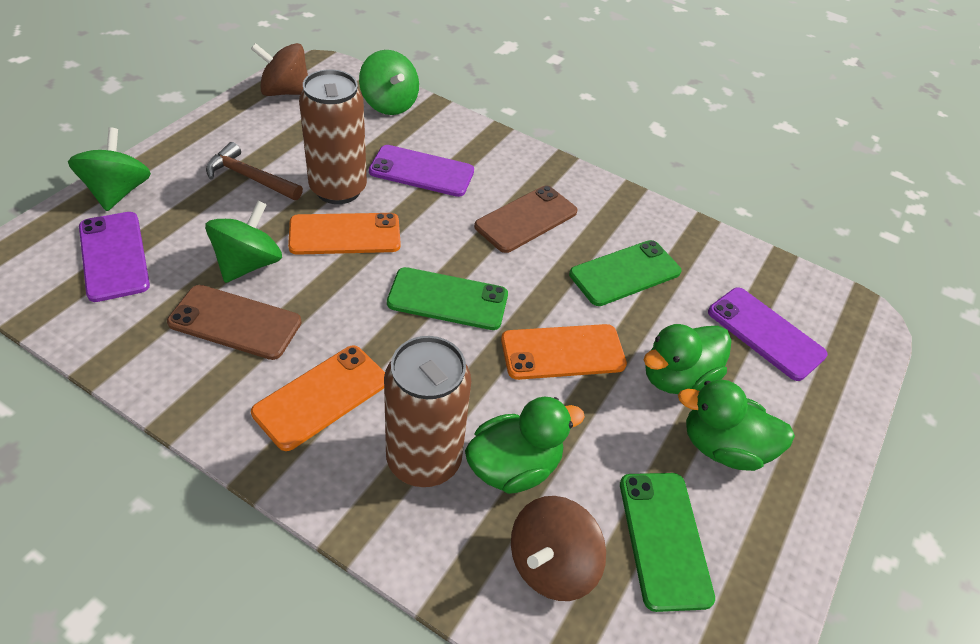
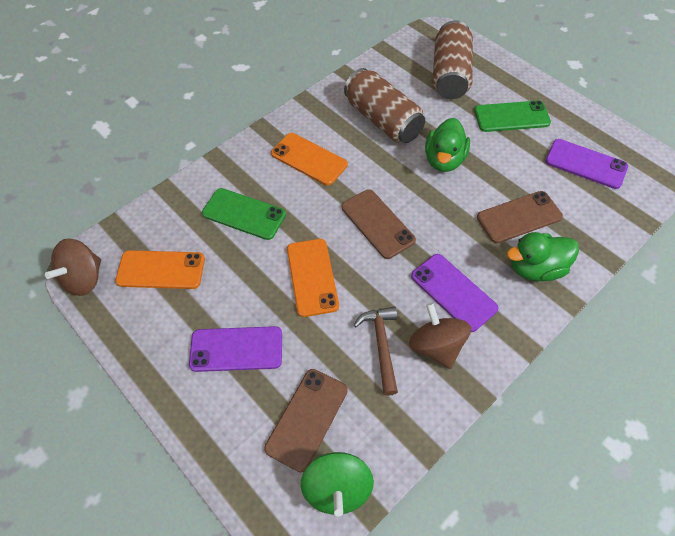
brown phone: [167,285,302,360] [474,185,578,253] = 2 -> [264,369,348,472] [342,189,416,259] [477,191,563,243] = 3
green duck: [465,397,585,494] [644,324,731,394] [678,379,795,471] = 3 -> [425,118,470,172] [507,232,579,281] = 2
green phone: [387,267,508,330] [569,240,681,306] [620,473,715,612] = 3 -> [202,188,286,240] [474,100,551,132] = 2
green spinning top: [68,127,151,211] [205,201,282,283] [359,50,419,115] = 3 -> [301,452,374,516] = 1

